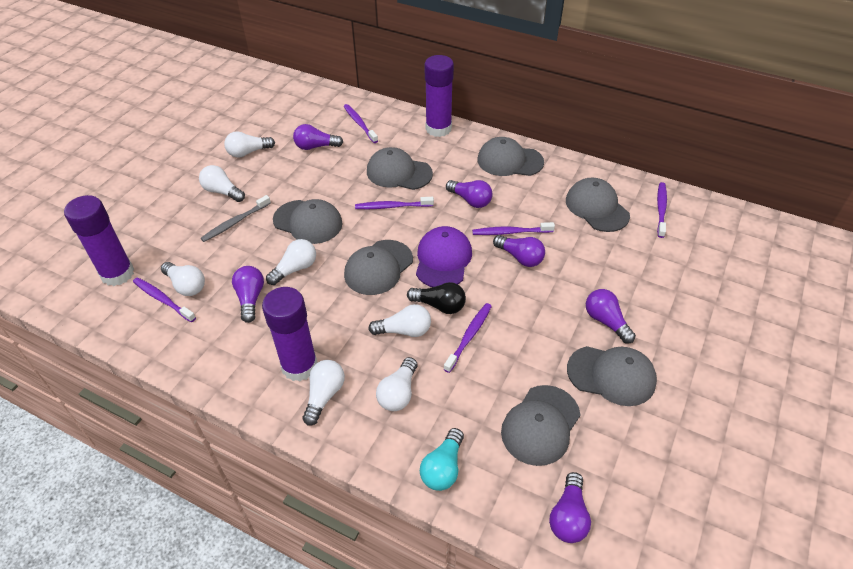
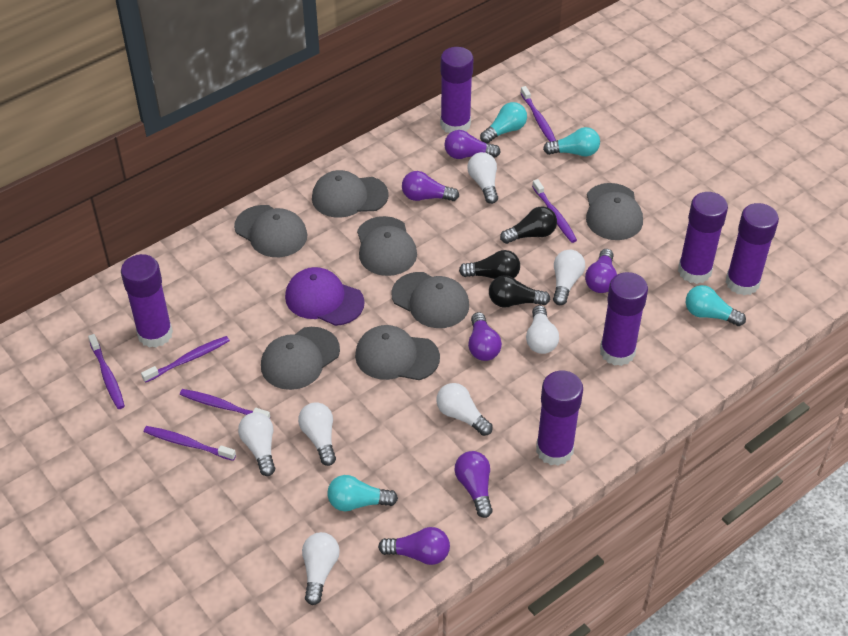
black light bulb: [407,282,466,314] = 1 -> [459,250,520,279] [489,275,550,308] [500,206,557,244] = 3
grey toothbrush: [200,195,271,242] = 1 -> none = 0
purple glue stick: [64,195,134,286] [262,287,317,382] [425,55,454,137] = 3 -> [121,254,173,348] [440,47,474,134] [536,371,583,466] [600,272,648,366] [678,192,728,284] [726,203,779,295] = 6
turquoise light bulb: [420,428,464,491] = 1 -> [327,475,398,511] [480,102,527,143] [543,127,600,157] [686,285,746,326] = 4

